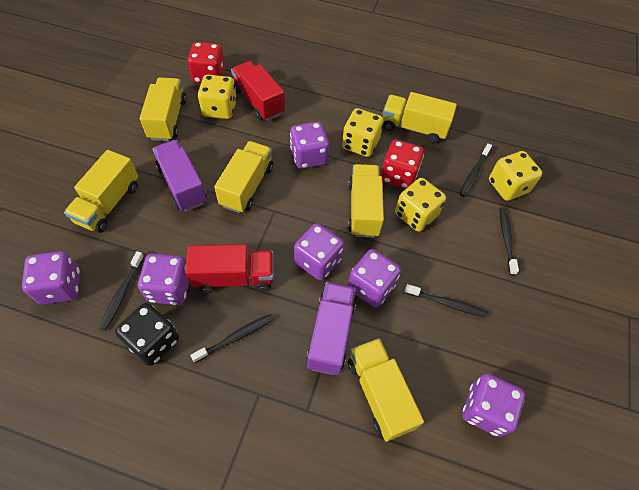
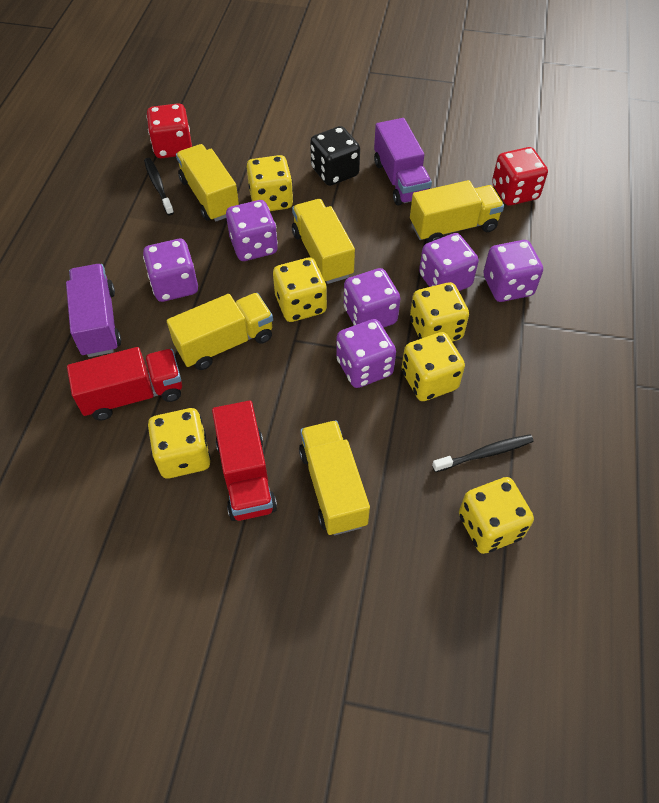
black toothbrush: [99,251,144,330] [190,314,274,363] [405,284,488,317] [460,143,492,197] [499,207,519,275] = 5 -> [144,158,174,215] [432,434,534,472] = 2
yellow dice: [198,75,237,119] [342,108,384,157] [395,178,446,232] [489,151,542,201] = 4 -> [148,408,211,478] [247,155,293,211] [273,258,327,322] [402,332,465,401] [410,282,469,342] [459,477,534,554] = 6
yellow truck: [64,150,138,233] [140,77,187,141] [214,141,274,213] [348,164,384,238] [348,338,424,442] [383,92,457,143] = 6 -> [167,293,273,370] [176,144,239,221] [292,199,355,284] [299,420,370,535] [410,180,504,243] = 5

